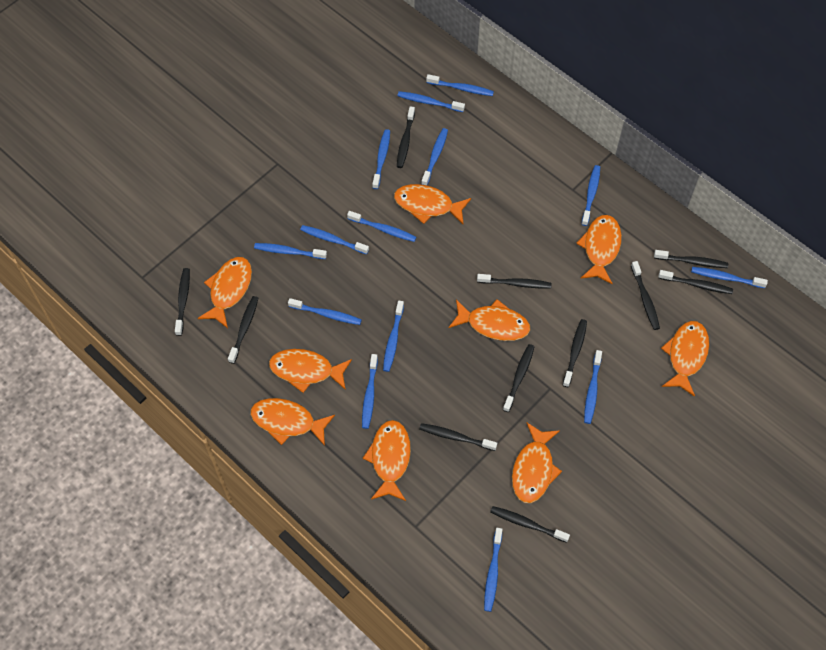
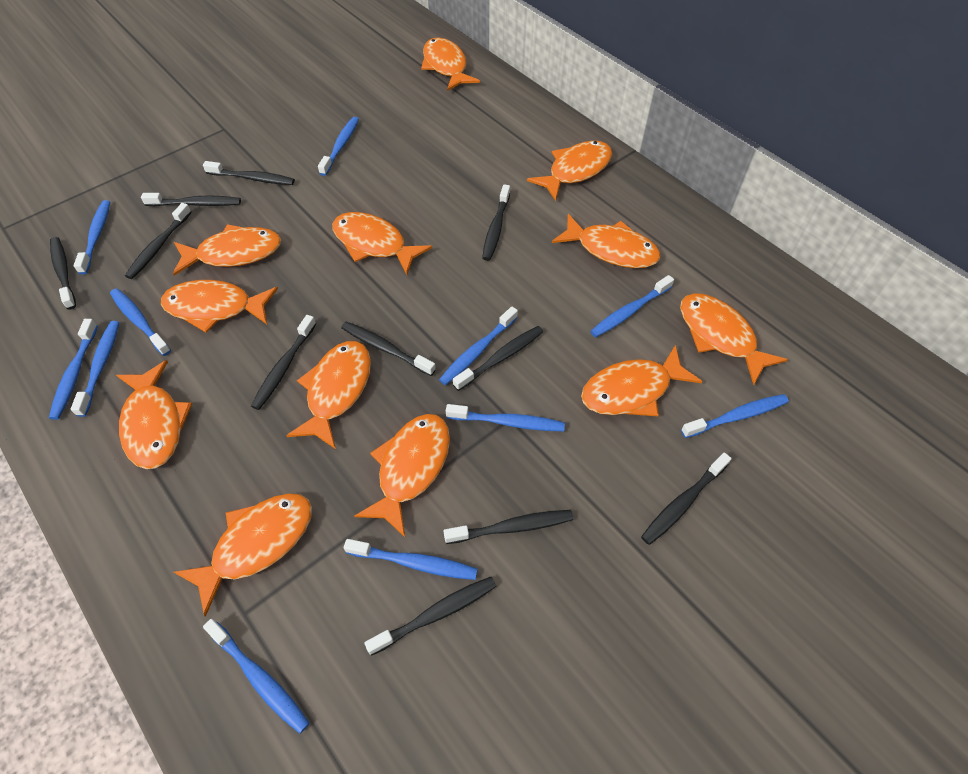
blue toothbrush: [254,243,327,259] [288,298,362,325] [300,225,369,254] [347,211,416,242] [362,354,378,429] [372,129,390,189] [383,300,404,372] [397,91,465,112] [421,128,448,185] [426,74,494,96] [484,528,503,612] [581,165,600,226] [584,350,602,424] [691,267,768,288] = 14 -> [49,319,98,420] [71,321,119,417] [73,200,110,274] [110,288,171,356] [203,619,309,734] [318,117,359,176] [344,539,478,580] [439,306,518,385] [446,404,565,431] [590,275,674,337] [681,394,789,438] = 11
orange fish: [198,257,252,328] [250,398,335,446] [269,349,352,393] [363,420,411,501] [394,184,471,224] [449,299,530,341] [512,423,562,503] [576,215,622,284] [661,321,709,397] = 9 -> [116,360,192,469] [161,280,278,333] [173,224,281,276] [174,493,312,617] [286,341,371,449] [332,212,432,275] [354,414,450,537] [421,38,480,91] [527,141,612,201] [552,214,660,268] [581,345,702,416] [680,293,788,385] = 12

